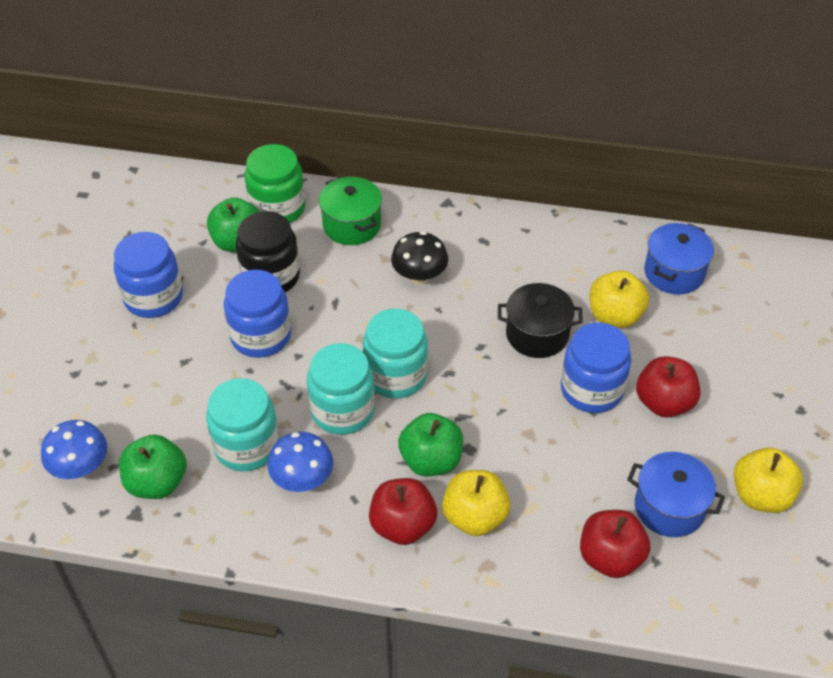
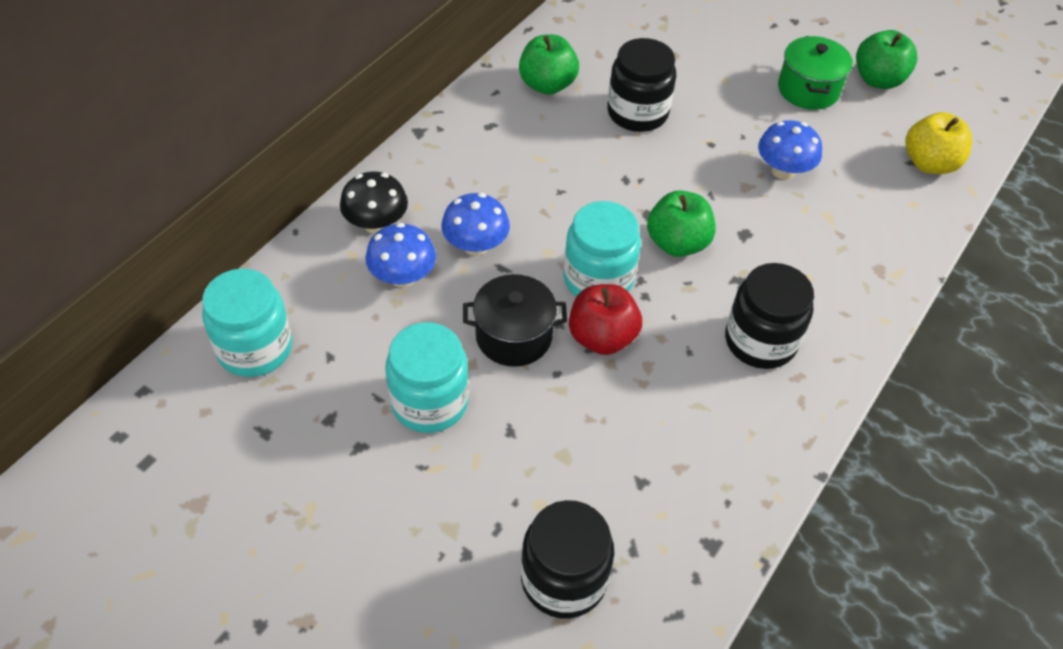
black jar: [236,211,300,292] = 1 -> [521,500,614,618] [607,38,676,132] [725,263,814,369] = 3
blue jar: [114,232,183,318] [224,270,291,358] [561,323,631,413] = 3 -> none = 0
blue mushroom: [41,420,107,479] [267,432,333,492] = 2 -> [365,223,436,287] [441,193,510,256] [758,120,822,180] = 3
blue pot: [627,452,725,537] [644,223,714,295] = 2 -> none = 0
green jar: [245,144,305,223] = 1 -> none = 0
red apple: [369,478,437,545] [580,510,650,578] [636,356,701,418] = 3 -> [569,284,642,355] = 1
yellow apple: [442,470,511,536] [589,270,649,328] [734,448,803,513] = 3 -> [906,112,972,174] = 1

